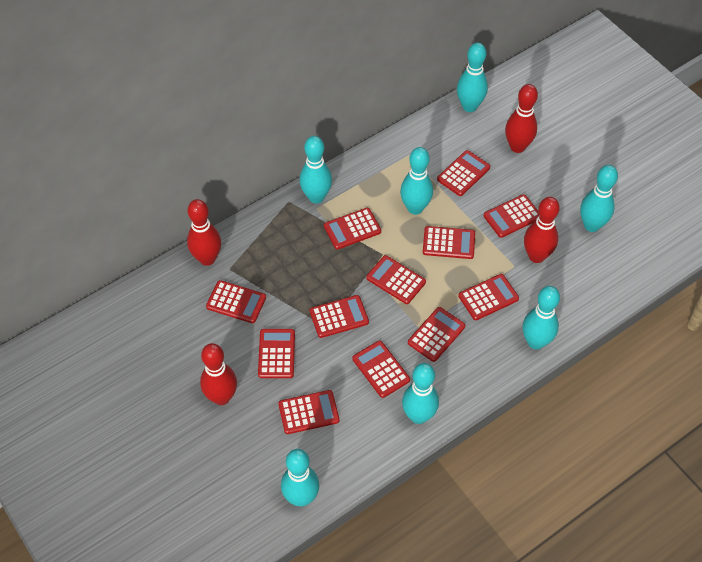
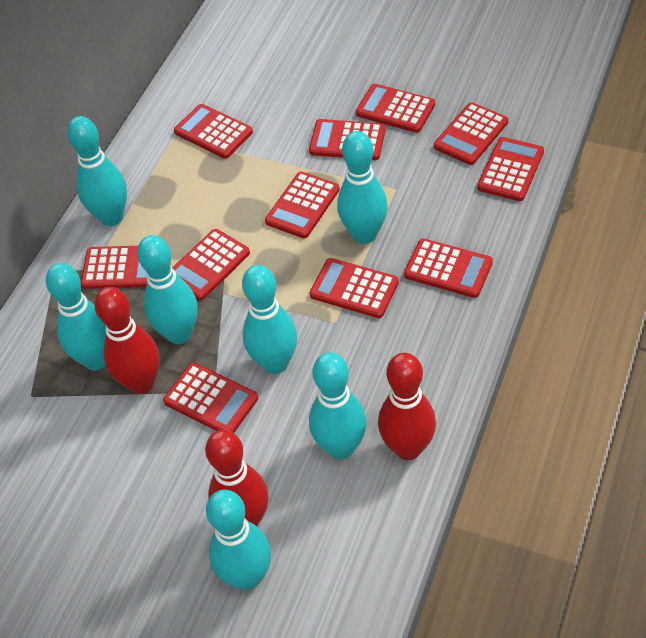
red bowling pin: [187,199,221,266] [200,343,237,405] [505,84,538,153] [524,197,560,263] = 4 -> [95,287,160,394] [205,430,268,526] [378,353,436,460] = 3
red calculator: [206,280,266,323] [258,329,295,378] [278,390,340,434] [310,295,369,338] [324,208,381,249] [353,341,410,398] [366,255,426,304] [408,307,465,362] [423,226,475,259] [437,150,490,196] [458,274,519,320] [484,194,539,238] = 12 -> [81,246,147,289] [163,363,258,433] [172,229,250,300] [174,104,253,159] [265,172,340,238] [309,119,385,160] [310,258,399,318] [356,84,435,133] [404,239,493,298] [434,102,508,165] [477,137,544,201] = 11

